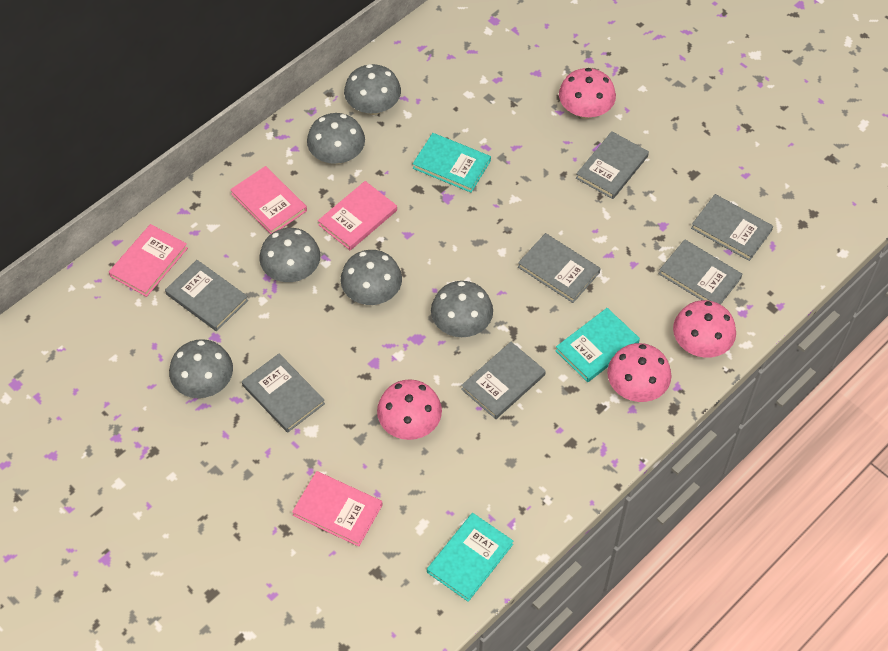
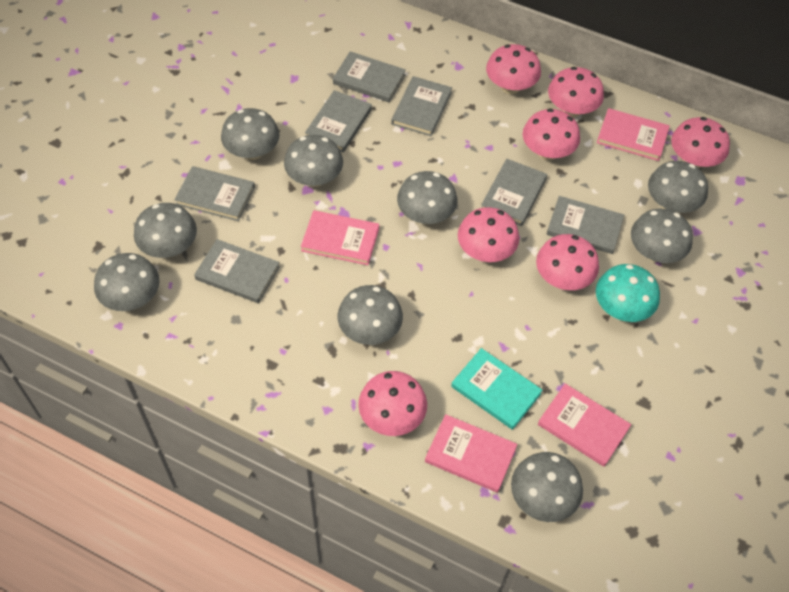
grey mushroom: [169,339,233,398] [259,228,320,282] [307,113,365,164] [340,250,402,305] [344,64,401,115] [431,281,493,337] = 6 -> [94,253,160,311] [134,203,197,258] [221,108,280,160] [284,135,343,187] [338,285,403,345] [397,171,457,224] [511,452,583,522] [631,208,693,263] [648,161,708,213] = 9
pink mushroom: [377,379,442,440] [559,68,616,119] [607,343,671,402] [673,300,736,358] = 4 -> [358,371,427,436] [458,207,519,262] [486,44,541,94] [523,109,580,160] [536,234,599,290] [548,67,604,118] [671,117,730,168] = 7
turquoise book: [413,133,491,193] [427,513,513,602] [555,308,640,382] = 3 -> [451,348,542,430] = 1
turquoise mushroom: none = 0 -> [596,264,660,322] = 1

